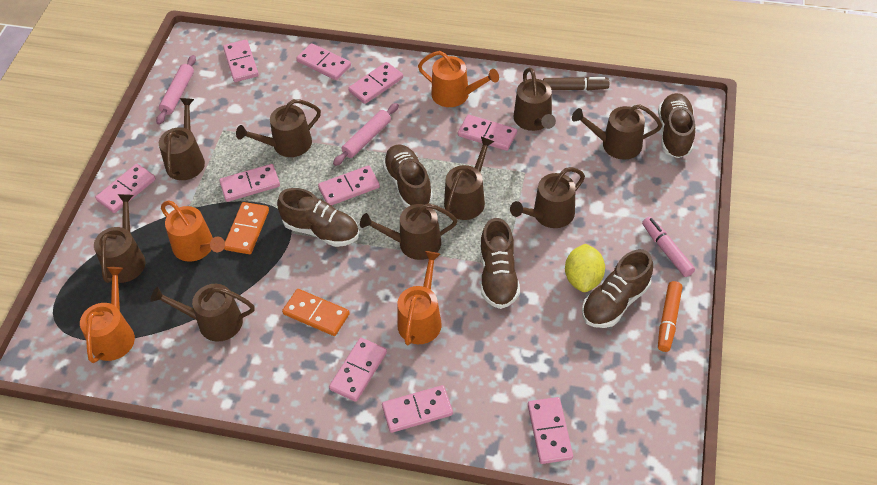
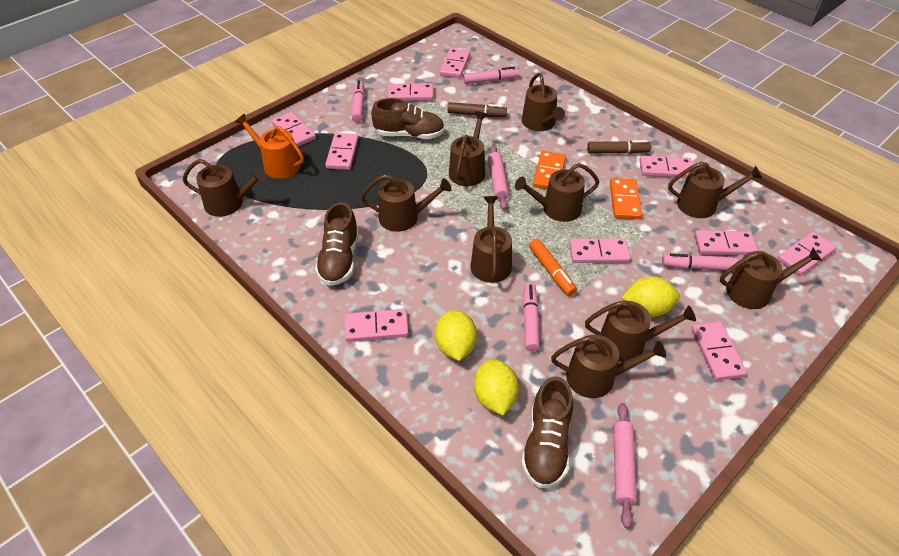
brown marker: [543,77,609,90] = 1 -> [448,102,507,117] [587,140,651,154] = 2
brown shoe: [277,188,359,247] [383,144,433,207] [480,218,520,309] [582,249,653,328] [658,93,695,158] = 5 -> [315,202,359,286] [371,98,445,139] [521,377,573,488] = 3
brown watering can: [94,194,145,283] [150,284,255,342] [159,98,205,180] [236,99,321,157] [360,203,457,260] [444,137,495,220] [510,167,585,228] [513,68,556,131] [572,104,662,160] = 9 -> [182,159,267,217] [361,174,451,232] [449,111,487,186] [470,196,512,283] [515,163,599,222] [522,73,565,131] [551,335,666,398] [585,301,696,362] [668,161,762,218] [720,248,822,309] = 10
orange watering can: [80,267,135,363] [161,201,225,262] [397,251,442,345] [418,51,499,107] = 4 -> [235,114,304,179] = 1
pink marker: [642,217,695,277] = 1 -> [351,80,365,123] [463,67,519,84] [523,283,540,352] [662,253,738,271] = 4
yellow lemon: [565,244,605,292] = 1 -> [435,310,477,361] [474,359,519,415] [621,276,680,317] = 3

